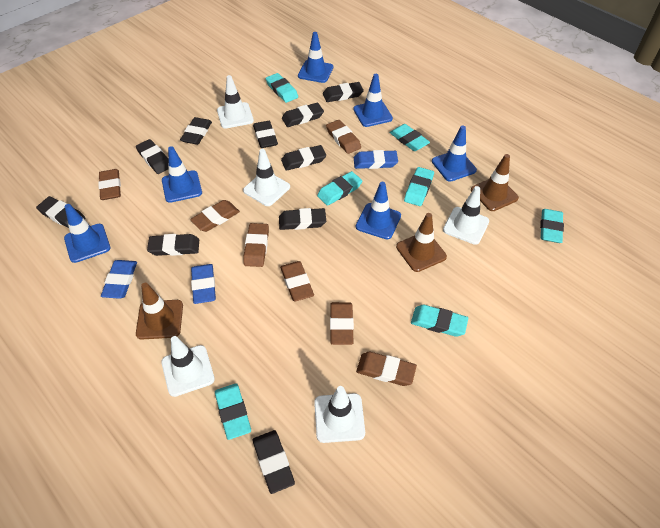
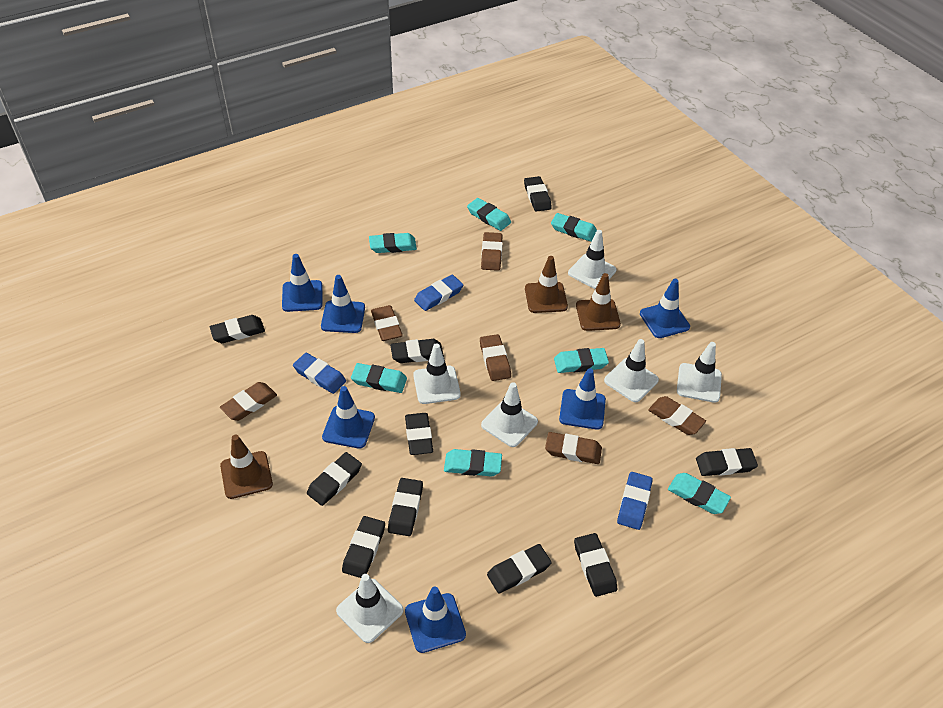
brown eraser: [98,169,121,200] [190,200,240,232] [243,223,269,267] [280,261,314,301] [326,120,361,154] [330,302,354,345] [356,352,417,386] = 7 -> [220,382,277,421] [371,305,403,341] [480,334,511,381] [481,232,503,271] [545,432,602,464] [648,396,706,435] = 6
white traffic cone: [161,336,215,397] [217,75,254,128] [243,149,290,206] [314,386,365,443] [443,186,489,245] = 5 -> [336,574,404,643] [413,343,461,404] [481,382,538,447] [568,230,617,289] [604,339,659,402] [677,342,722,403] = 6

